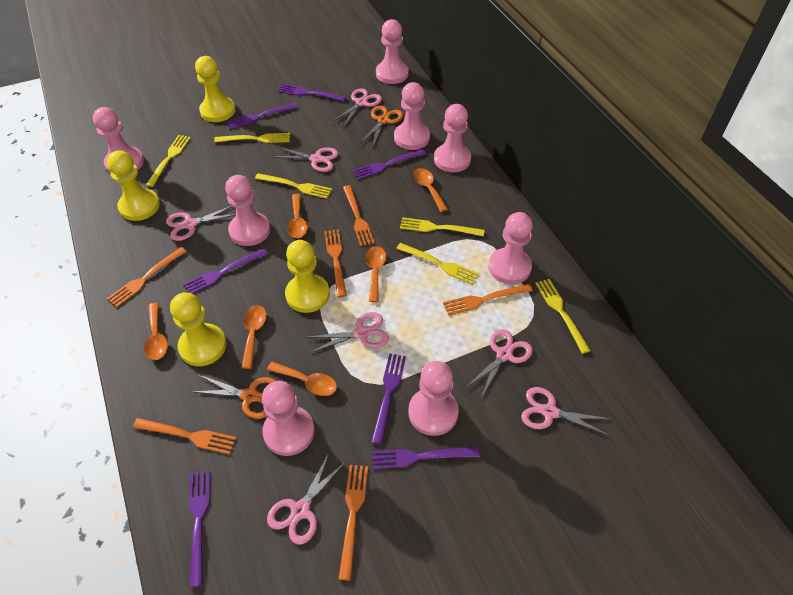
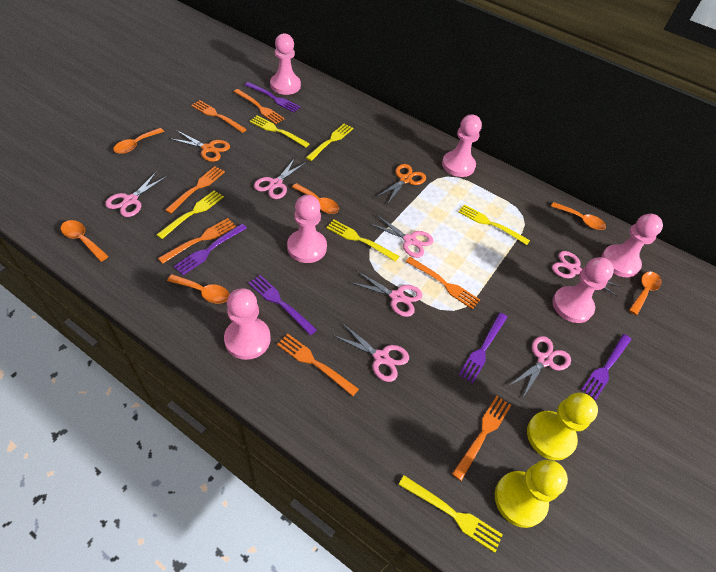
orange fork: [107,247,187,307] [133,418,236,455] [324,229,347,297] [338,465,368,581] [343,185,375,246] [443,284,533,315] = 6 -> [158,218,236,264] [165,166,225,214] [191,100,247,133] [234,89,284,124] [277,333,359,396] [406,257,480,310] [452,396,511,481] = 7
pink pawn: [93,107,144,174] [225,175,270,246] [262,381,315,456] [376,19,409,84] [394,82,430,150] [409,361,459,436] [434,104,471,172] [488,212,533,284] = 8 -> [224,288,271,360] [270,33,301,95] [287,195,327,263] [442,114,482,177] [552,257,614,323] [601,214,663,277] = 6
purple fork: [182,248,268,294] [189,470,210,588] [226,103,298,129] [278,84,347,102] [353,149,427,180] [371,353,406,445] [372,447,480,470] = 7 -> [174,224,247,275] [245,82,301,113] [249,275,317,335] [459,313,507,383] [581,334,631,400] = 5
yellow pawn: [107,150,160,221] [170,293,227,366] [195,56,235,122] [285,240,330,313] = 4 -> [495,460,568,528] [527,392,598,460] = 2

